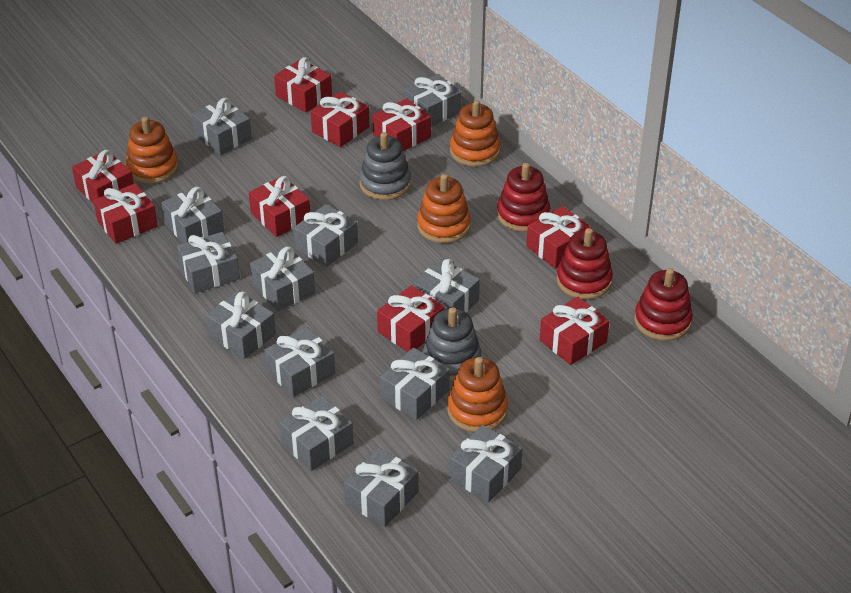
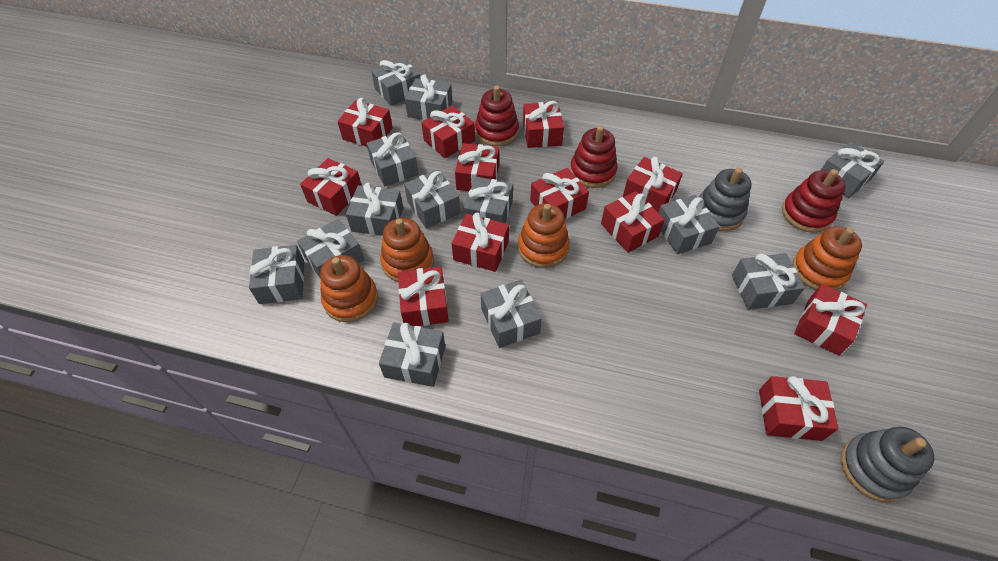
red gift: [72,150,134,204] [93,183,158,244] [249,176,310,237] [274,57,332,113] [311,91,369,147] [372,98,431,151] [377,285,445,352] [527,206,592,269] [540,297,609,365] = 9 -> [300,158,362,216] [337,98,393,147] [398,266,449,326] [421,105,475,158] [451,213,509,272] [455,143,499,191] [523,101,564,148] [530,168,589,219] [601,191,665,253] [623,157,683,212] [759,376,839,441] [794,284,867,355] = 12

